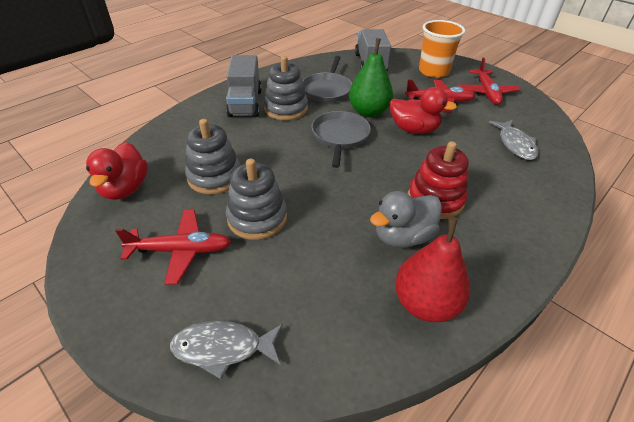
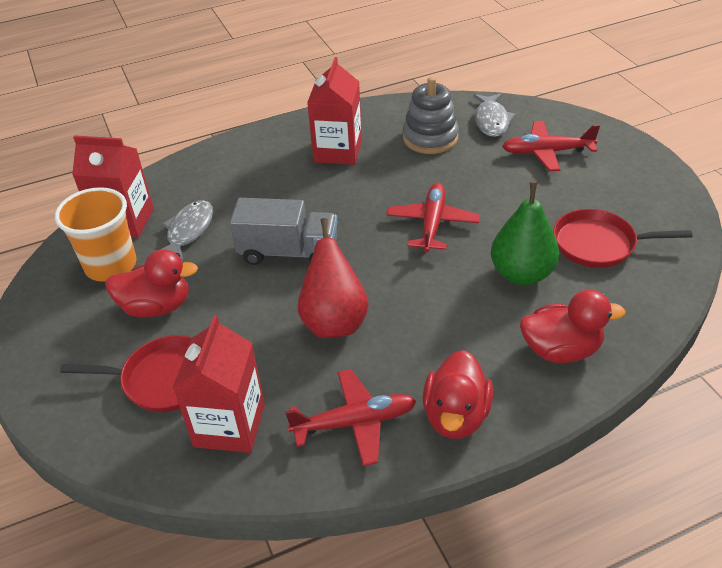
grey duck: [370,191,442,248] = 1 -> none = 0
grey pan: [303,56,352,102] [312,111,371,168] = 2 -> none = 0
grey stacking toy: [185,119,241,194] [226,159,287,240] [263,56,308,120] = 3 -> [403,77,459,154] = 1
grey truck: [226,55,262,117] [355,29,391,71] = 2 -> [230,198,337,265] = 1
red carton: none = 0 -> [72,135,154,238] [173,315,265,453] [307,57,362,165] = 3
red duck: [86,142,148,200] [390,87,457,134] = 2 -> [105,249,198,317] [423,350,493,439] [520,290,626,363] = 3
red pan: none = 0 -> [60,335,192,412] [553,209,693,268] = 2
red stacking toy: [408,141,469,219] = 1 -> none = 0

